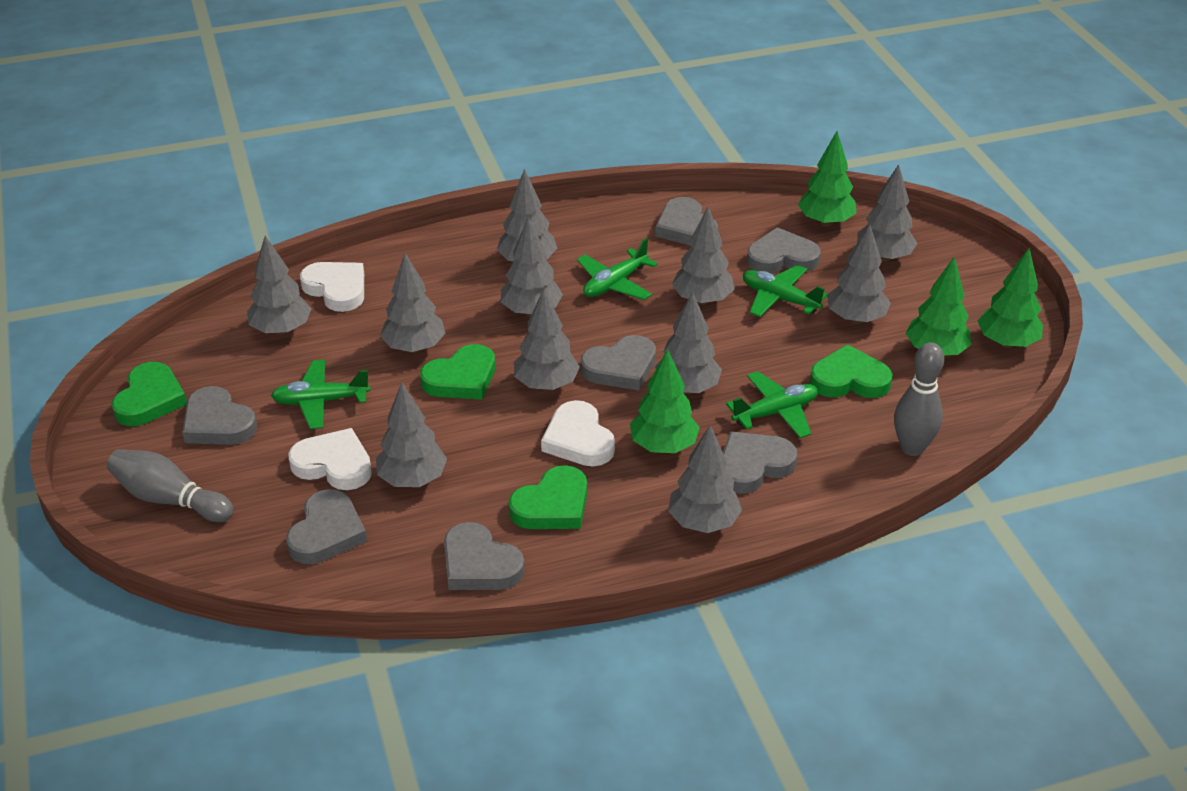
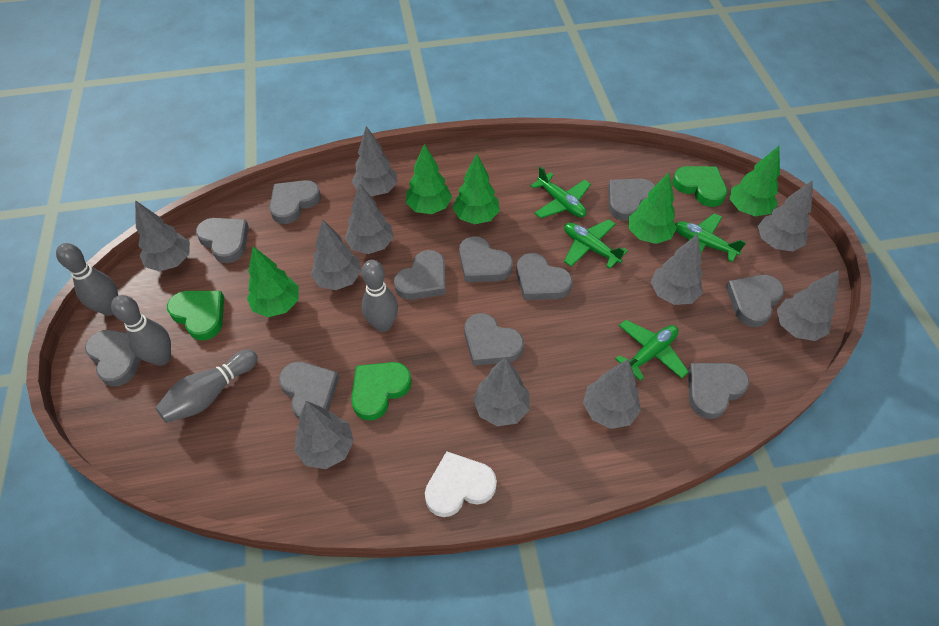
green heart: [112,362,187,426] [420,344,495,400] [509,465,587,529] [810,344,893,398] = 4 -> [167,291,224,341] [351,362,412,421] [673,166,727,207] = 3
green tree: [630,349,700,453] [798,131,857,226] [905,256,972,355] [978,248,1043,348] = 4 -> [247,246,299,317] [406,144,452,214] [453,154,500,224] [628,173,677,244] [730,146,780,217] = 5
grey bowling pin: [107,449,234,522] [894,342,944,456] = 2 -> [56,243,118,316] [111,295,171,366] [155,350,258,423] [361,260,398,332] = 4
grey heart: [182,386,257,445] [286,489,367,564] [444,522,525,590] [581,335,656,390] [655,197,718,246] [723,432,797,494] [747,227,820,274] = 7 -> [85,330,141,387] [196,218,249,263] [269,180,321,224] [279,362,339,419] [394,250,446,300] [459,236,513,282] [465,313,524,366] [516,253,572,300] [608,179,655,221] [688,363,749,419] [726,275,784,327] = 11
grey tree: [247,235,312,335] [376,382,447,487] [380,253,446,353] [497,169,557,262] [501,217,563,316] [514,289,580,390] [655,292,722,394] [668,424,742,533] [672,206,734,305] [827,224,891,324] [857,164,918,262] = 11 -> [135,200,190,272] [294,401,354,469] [311,219,361,290] [345,183,394,254] [352,126,397,196] [473,357,530,426] [583,359,641,429] [651,234,703,305] [758,180,813,251] [777,270,839,341] = 10
white heart: [288,428,372,490] [300,262,364,312] [541,400,615,466] = 3 -> [425,451,497,517] = 1

